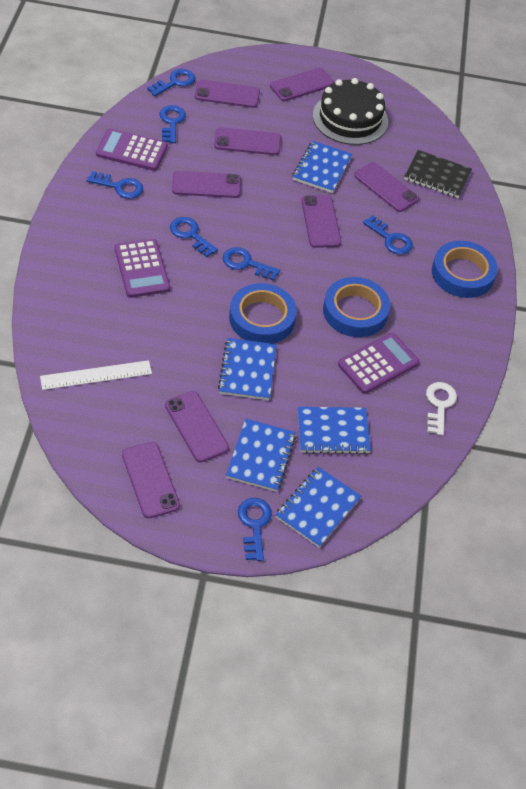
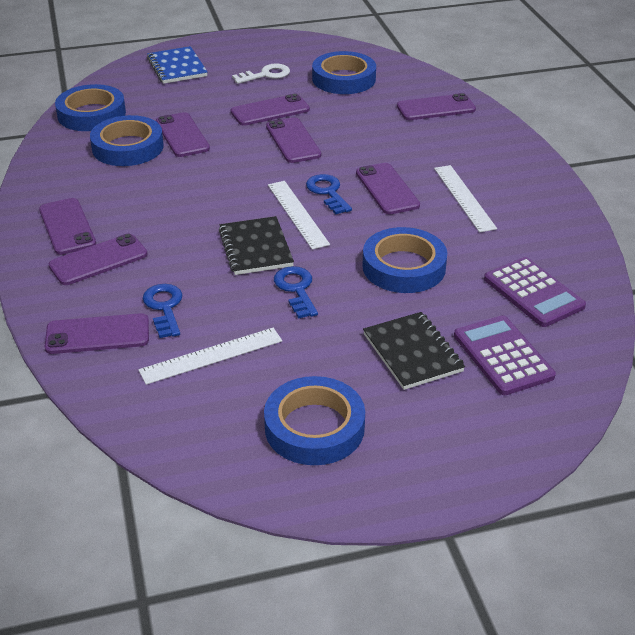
black cake: [313,78,388,145] = 1 -> none = 0
black notebook: [404,150,472,198] = 1 -> [218,216,294,275] [363,312,465,390] = 2
blue key: [87,171,143,199] [147,69,195,96] [160,105,186,143] [170,217,218,257] [222,247,280,281] [238,498,272,561] [363,215,413,255] = 7 -> [143,284,182,338] [274,266,318,319] [306,174,352,214] = 3
blue notebook: [218,338,277,400] [226,419,296,492] [276,467,362,548] [292,141,353,193] [298,407,371,454] = 5 -> [147,46,208,84] = 1
blue tape: [229,283,297,344] [323,277,390,337] [432,241,498,298] = 3 -> [55,84,126,131] [90,115,164,166] [264,376,365,465] [312,51,376,94] [362,227,447,293] = 5
purple calculator: [96,128,168,171] [115,239,170,298] [338,333,419,394] = 3 -> [454,315,556,395] [484,257,586,327] = 2
white ruler: [40,360,152,390] = 1 -> [139,328,282,385] [268,181,330,250] [434,165,497,232] = 3

